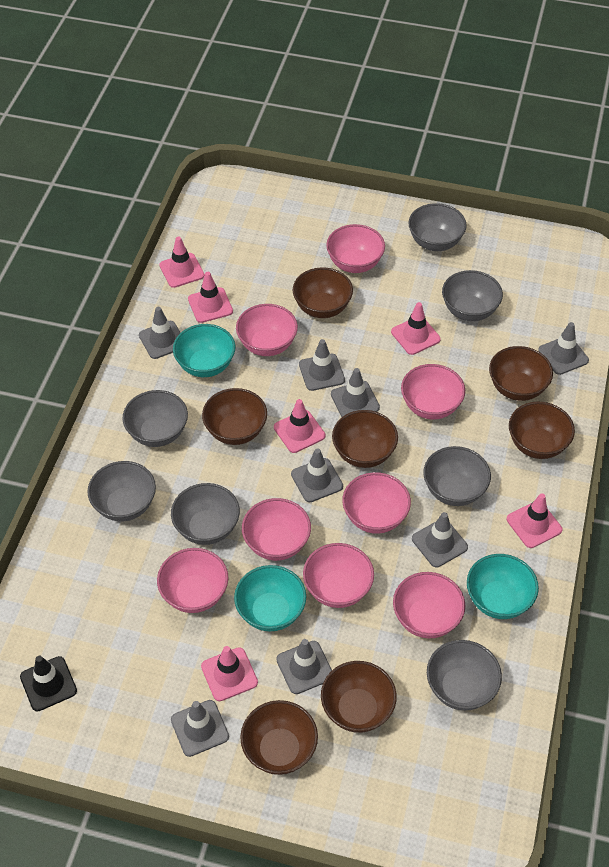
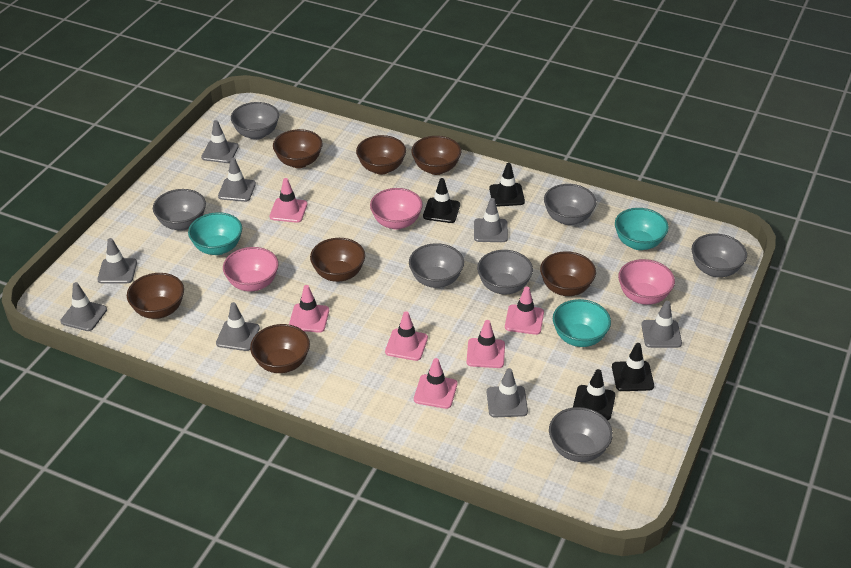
black traffic cone: [20,656,77,711] = 1 -> [423,178,460,223] [489,163,525,207] [573,369,616,420] [612,343,654,391] = 4
pink bowl: [157,548,229,613] [236,304,298,356] [242,498,311,561] [303,543,374,608] [326,224,385,273] [342,472,411,534] [393,572,465,638] [401,364,465,420] = 8 -> [223,247,279,292] [370,188,423,230] [618,259,675,305] = 3

